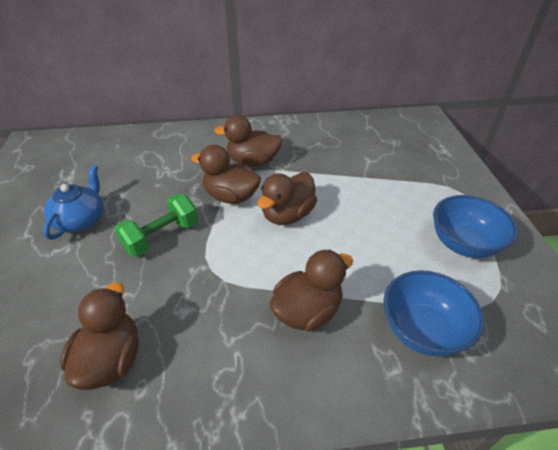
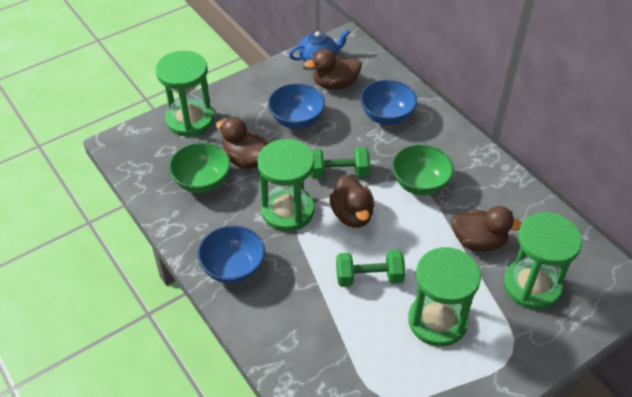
blue bowl: [383,270,484,357] [433,195,518,258] = 2 -> [198,225,265,284] [268,83,325,129] [360,80,417,125] = 3
brown duck: [60,282,139,390] [191,145,261,204] [214,115,283,166] [257,172,317,225] [269,250,353,331] = 5 -> [216,117,268,169] [304,49,362,90] [329,175,374,228] [451,206,522,252] = 4
green bowl: none = 0 -> [169,143,231,193] [392,144,454,195] = 2
green dumbbell: [115,194,198,257] = 1 -> [310,147,370,179] [336,250,405,287] = 2
green hourglass: none = 0 -> [156,51,214,137] [257,139,315,231] [408,247,481,347] [504,212,582,310] = 4

